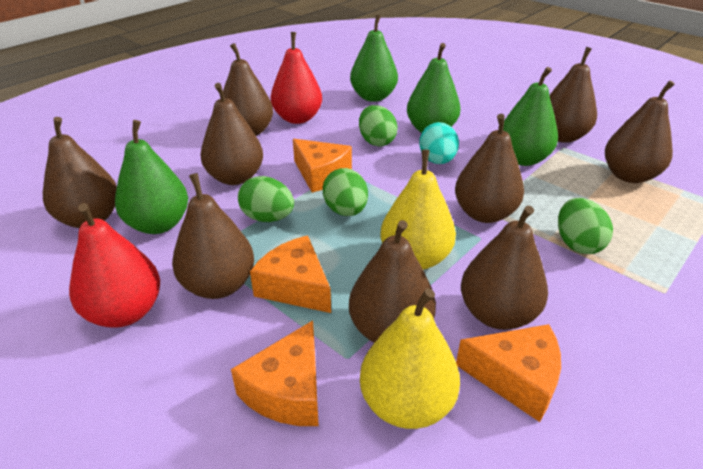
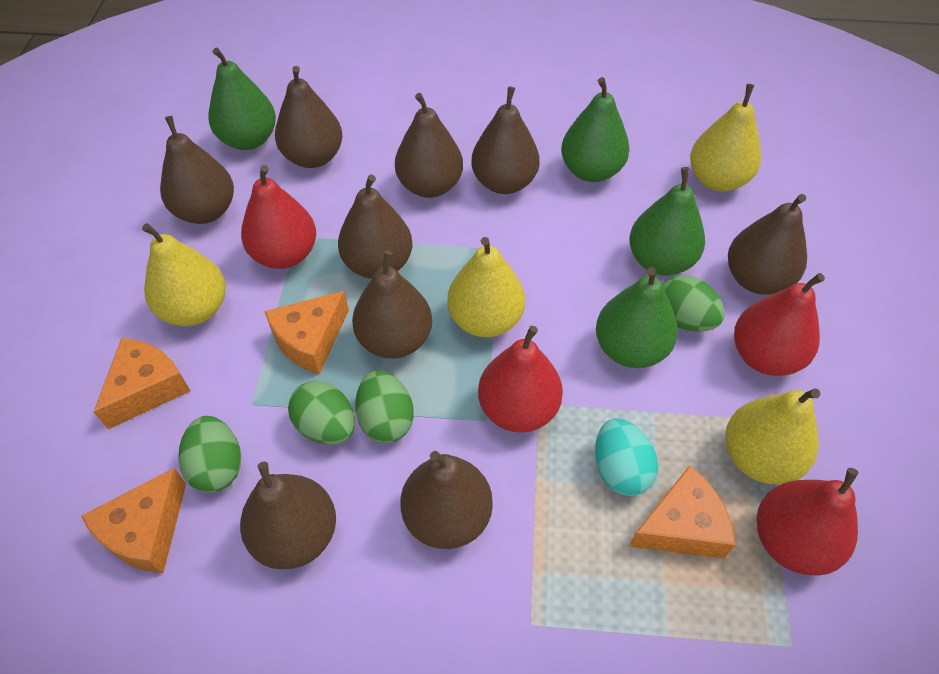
red pear: [69,203,160,328] [271,32,322,124] = 2 -> [241,165,316,269] [478,326,563,433] [734,273,825,376] [757,468,858,576] = 4
yellow pear: [360,288,460,429] [380,149,456,270] = 2 -> [142,223,226,326] [447,237,525,338] [690,84,761,192] [725,389,820,485] = 4

